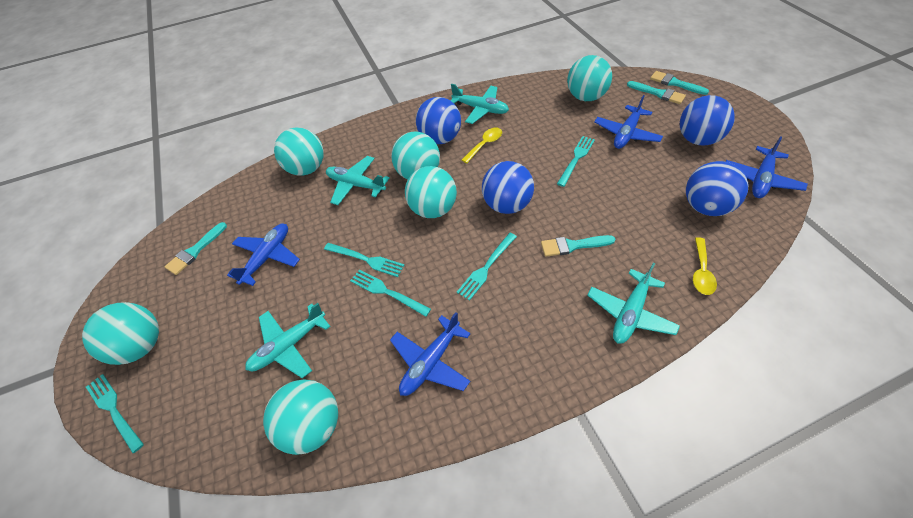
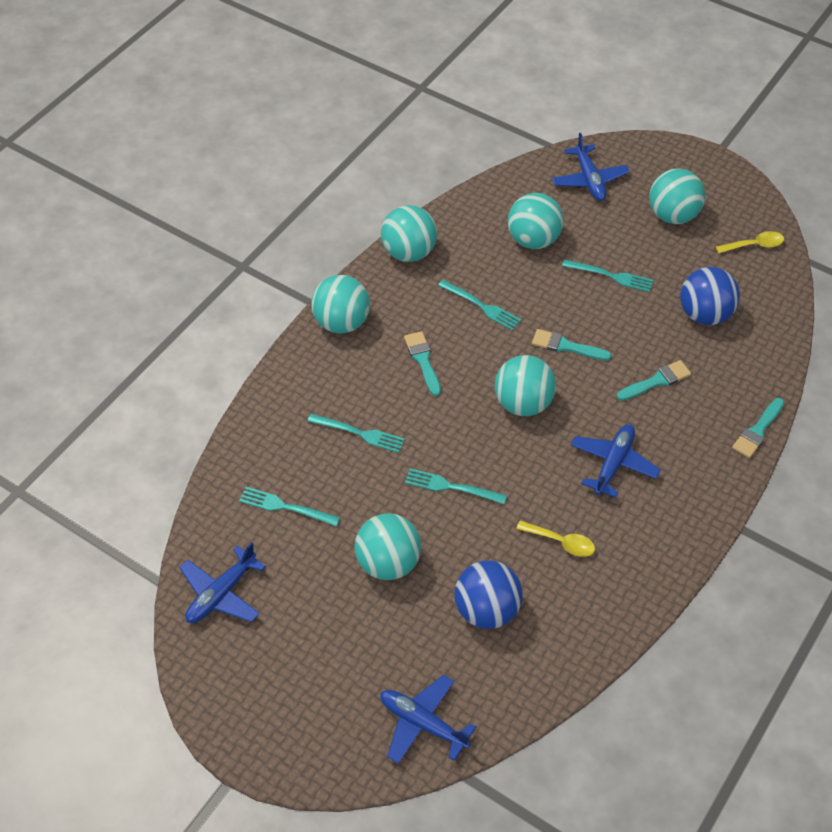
blue ball: [416,97,461,144] [482,161,534,214] [680,95,735,146] [686,161,748,216] = 4 -> [454,560,523,629] [680,267,740,325] = 2
turquoise plane: [245,303,331,378] [326,156,390,205] [451,84,509,124] [587,263,680,344] = 4 -> none = 0

